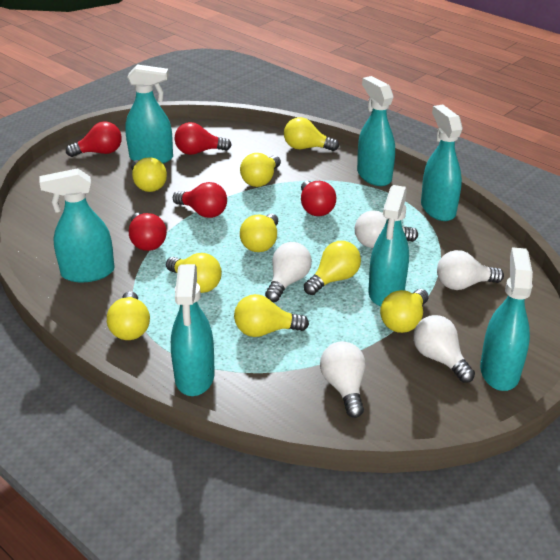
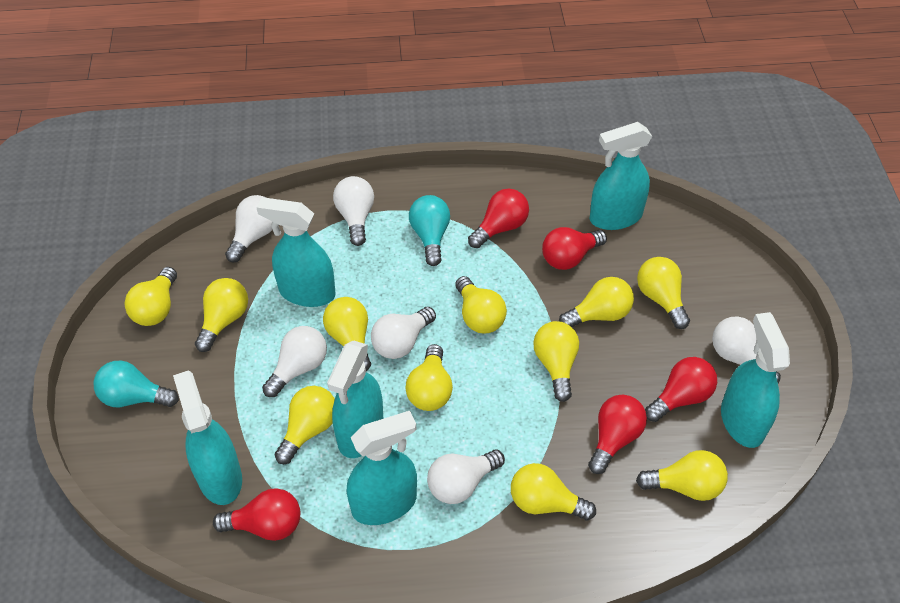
turquoise light bulb: none = 0 -> [93,361,179,407] [409,195,450,266] = 2
turquoise spray bottle: [39,168,115,282] [125,64,173,164] [171,264,215,396] [357,76,395,186] [369,185,409,306] [421,105,463,221] [480,247,533,391] = 7 -> [173,370,242,505] [256,197,336,307] [327,340,383,458] [347,411,417,525] [589,122,652,230] [721,312,790,448] = 6
white light bulb: [265,242,312,302] [320,341,365,418] [355,210,418,248] [413,315,475,383] [437,250,504,290] = 5 -> [225,195,273,263] [262,326,327,397] [333,176,374,246] [371,307,436,359] [427,450,505,504] [712,317,781,384] = 6
yellow light bulb: [107,291,150,340] [131,157,167,192] [166,253,222,293] [234,294,309,337] [240,153,281,187] [240,214,278,252] [284,117,339,151] [304,241,361,295] [380,289,428,333] = 9 -> [125,267,177,326] [195,278,248,352] [275,386,335,464] [323,297,371,371] [405,344,453,411] [455,276,507,333] [511,463,596,520] [533,321,579,402] [559,277,634,327] [636,450,728,501] [637,257,690,329] = 11

